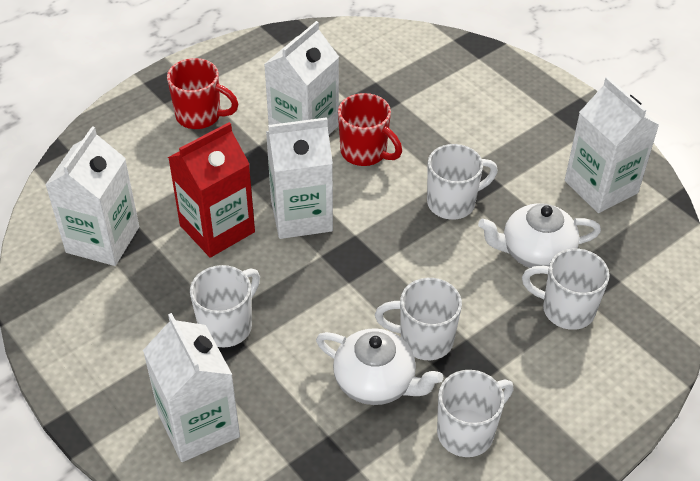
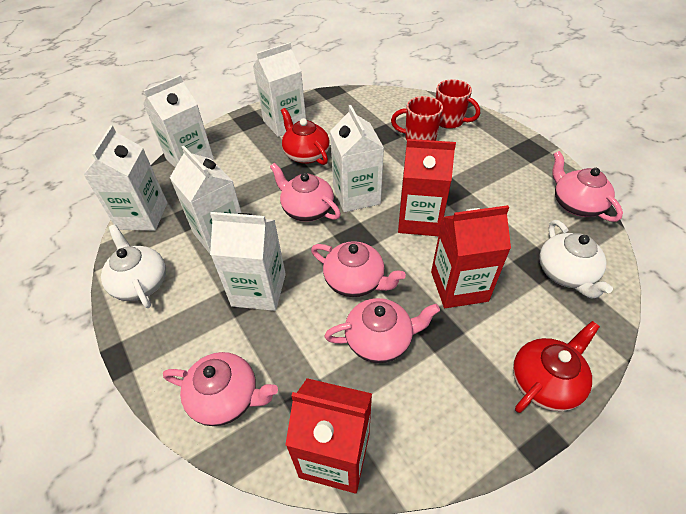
pink teapot: none = 0 -> [163,352,278,426] [270,163,341,222] [311,241,406,297] [324,298,440,363] [552,151,623,222] = 5
red carton: [168,122,255,258] = 1 -> [285,378,372,493] [398,139,456,236] [431,205,511,308] = 3
red teapot: none = 0 -> [281,108,330,165] [513,321,600,413] = 2
white carton: [45,126,139,266] [143,313,240,462] [264,21,339,135] [266,117,333,239] [565,77,659,213] = 5 -> [84,125,167,231] [143,75,214,167] [170,146,242,254] [210,212,286,311] [253,42,306,137] [330,105,384,212] = 6
white mug: [190,265,260,348] [375,278,462,360] [427,144,498,220] [437,370,514,457] [522,248,610,330] = 5 -> none = 0

